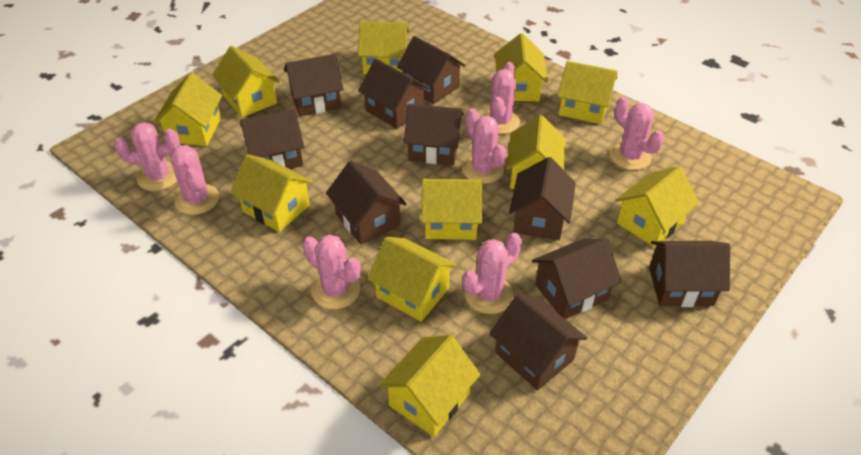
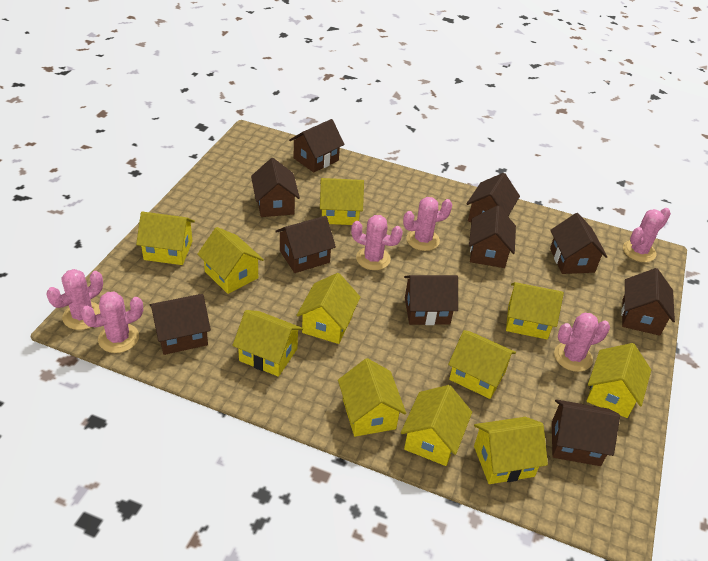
pink cactus: [114,122,180,191] [171,144,219,215] [303,235,361,309] [462,108,506,184] [462,233,522,314] [482,62,520,134] [610,97,664,170] = 7 -> [47,269,103,330] [81,292,143,353] [351,215,403,270] [403,197,452,251] [554,313,610,372] [623,208,671,262] = 6

